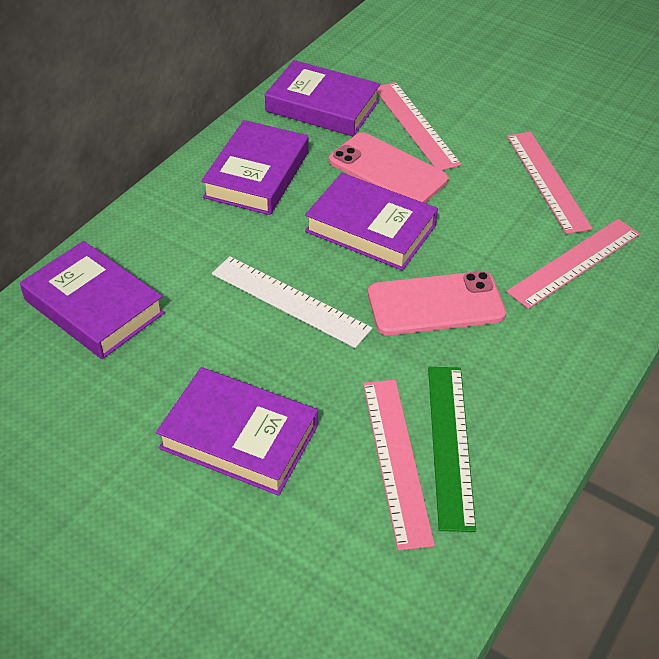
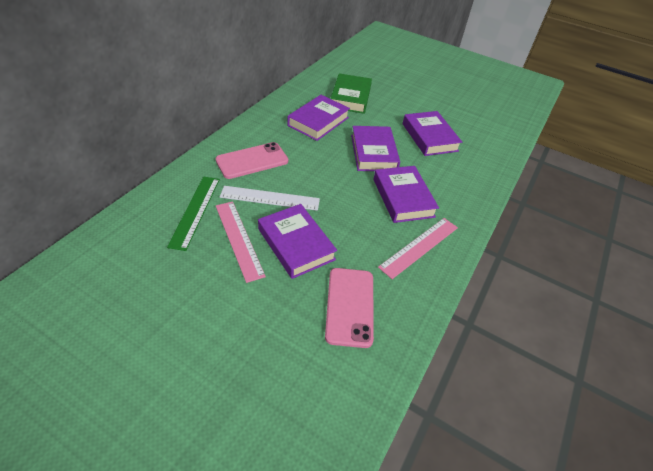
green book: none = 0 -> [331,73,372,114] = 1
pink ruler: [363,380,435,551] [377,82,461,170] [506,219,640,309] [507,132,593,234] = 4 -> [216,201,266,283] [378,218,458,279] = 2

